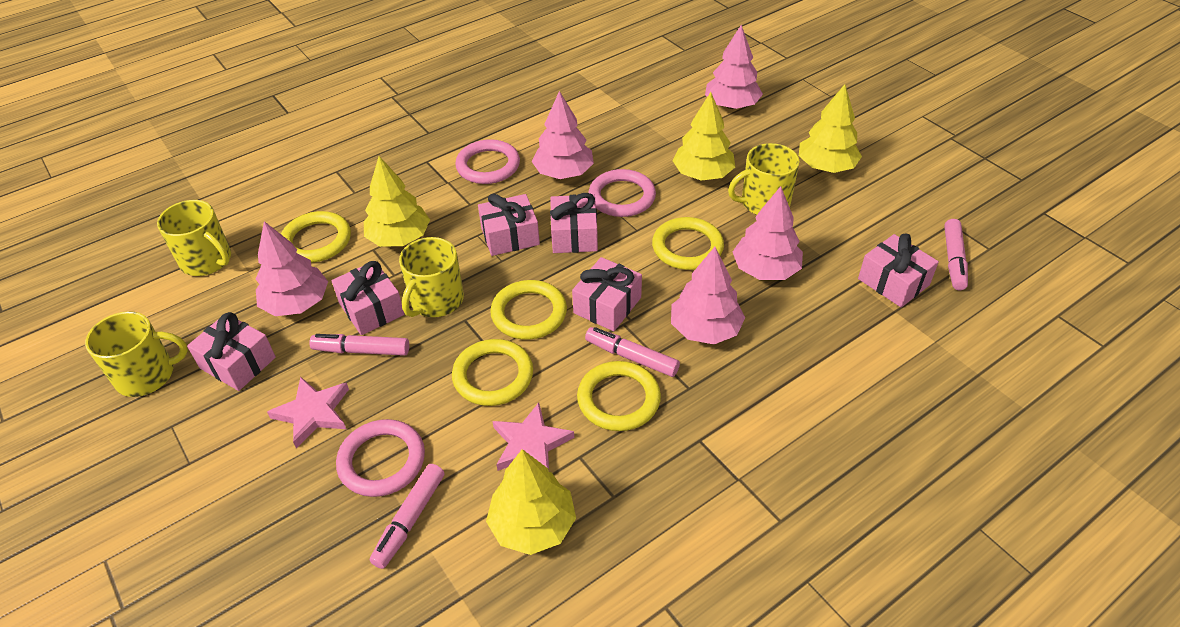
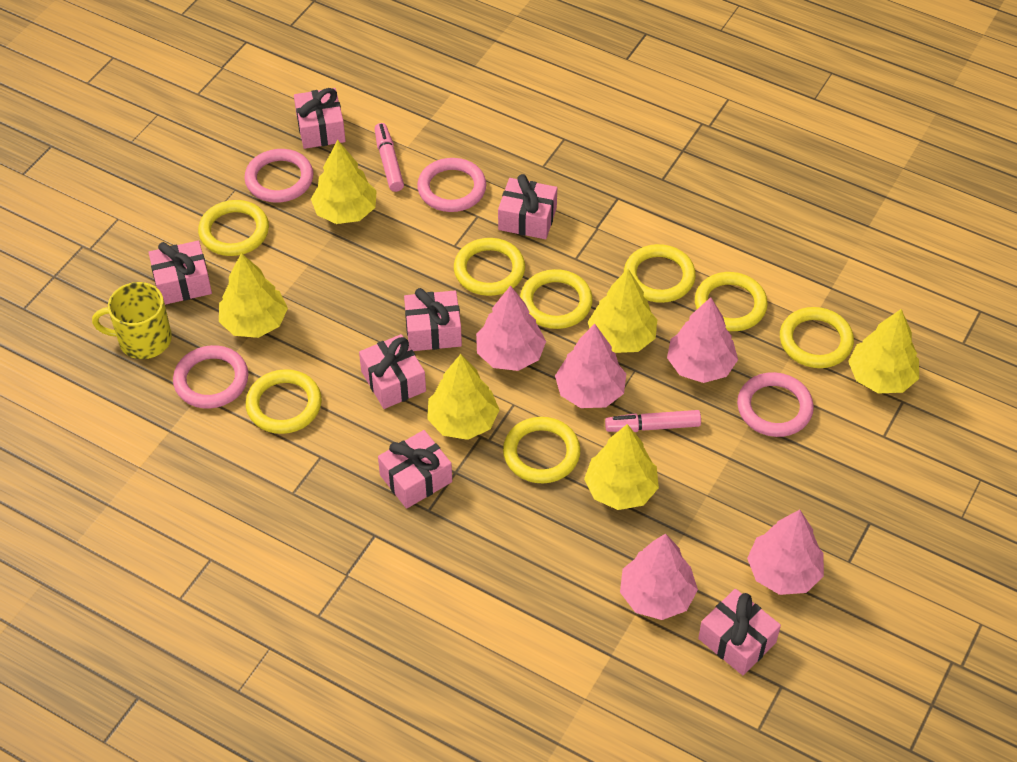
pink gift: [187,312,276,391] [331,261,405,335] [478,194,540,256] [550,193,598,253] [572,257,642,331] [858,234,939,307] = 6 -> [149,240,212,305] [294,88,346,149] [359,334,426,409] [378,430,452,509] [404,288,462,351] [498,174,557,239] [698,589,781,675] = 7
pink marker: [309,334,409,356] [370,464,445,569] [585,327,680,377] [944,219,968,290] = 4 -> [375,123,404,192] [605,410,701,432] = 2
pink ring: [336,419,425,497] [455,139,520,184] [589,169,656,217] = 3 -> [173,345,248,408] [244,149,313,203] [417,158,486,212] [737,372,814,437] = 4
pink star: [267,376,349,448] [492,403,574,471] = 2 -> none = 0
yellow mug: [85,311,188,397] [157,200,231,276] [399,237,464,317] [728,143,799,215] = 4 -> [92,282,172,359] = 1
yellow ring: [281,211,351,263] [452,339,533,406] [490,280,567,340] [577,361,661,431] [652,217,724,270] = 5 -> [198,200,269,256] [246,369,322,434] [454,238,525,296] [503,417,580,483] [520,269,593,329] [624,244,696,303] [695,272,768,331] [780,307,854,368] = 8
yellow tree: [364,156,430,247] [486,449,576,555] [672,92,735,180] [799,84,862,173] = 4 -> [219,253,288,338] [311,140,377,224] [427,354,499,440] [584,424,659,510] [588,269,657,353] [848,309,919,393] = 6

